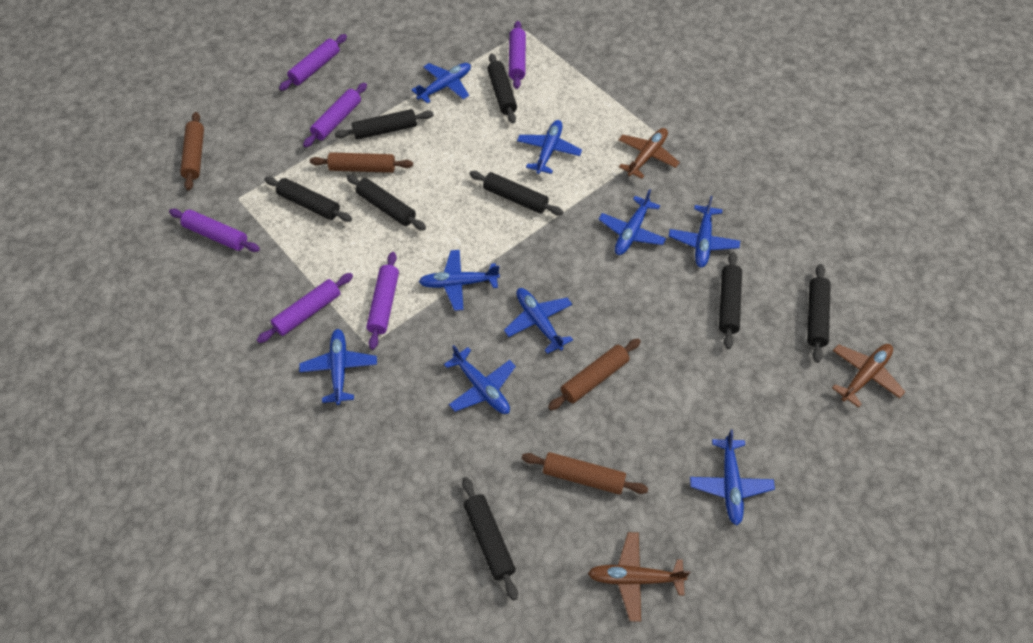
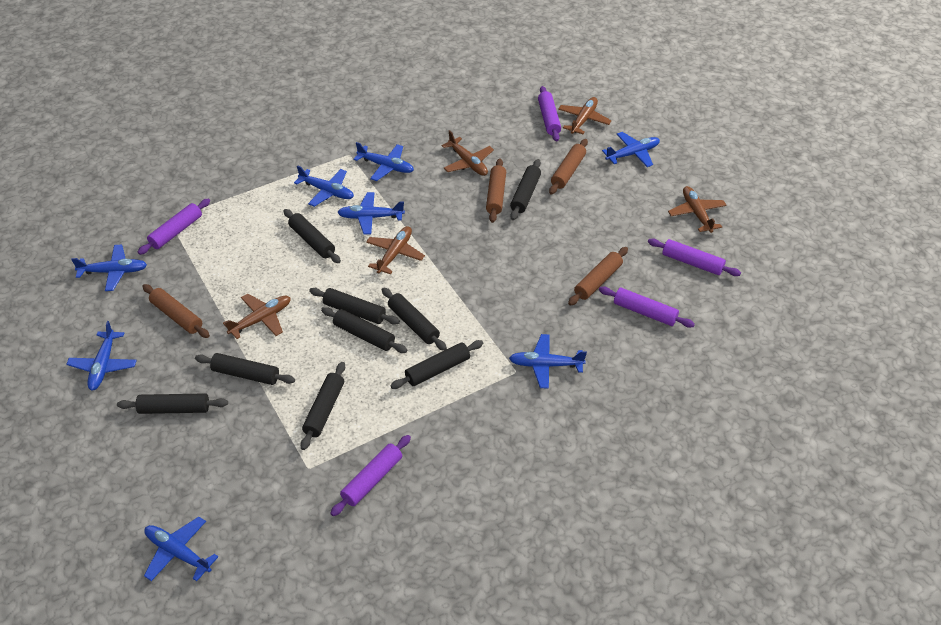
black rolling pin: [264,177,352,222] [334,109,433,140] [346,174,426,231] [462,477,518,601] [469,171,563,215] [488,53,517,123] [719,252,742,349] [807,264,831,363] = 8 -> [117,393,228,414] [195,353,295,385] [283,209,341,263] [300,362,345,450] [309,288,400,325] [321,307,407,353] [382,288,447,351] [390,340,483,389] [510,159,541,220] = 9
blue plane: [299,329,377,405] [411,63,471,104] [419,250,500,311] [444,345,516,414] [504,288,573,354] [517,120,582,174] [598,189,666,255] [669,196,740,268] [690,430,775,525] = 9 -> [66,321,137,391] [71,245,147,291] [144,517,218,581] [294,165,354,207] [337,192,405,234] [354,142,414,181] [509,334,587,389] [602,132,660,167] = 8
brown plane: [588,532,690,622] [618,128,680,179] [832,344,905,408] = 3 -> [223,294,291,339] [366,226,425,274] [441,130,494,176] [558,97,612,134] [668,186,727,233] = 5
purple rolling pin: [169,209,260,252] [257,273,353,343] [279,34,347,91] [303,83,367,148] [366,252,399,350] [509,21,526,89] = 6 -> [138,199,210,255] [330,435,411,516] [538,86,561,142] [599,287,695,328] [648,238,741,276] = 5

